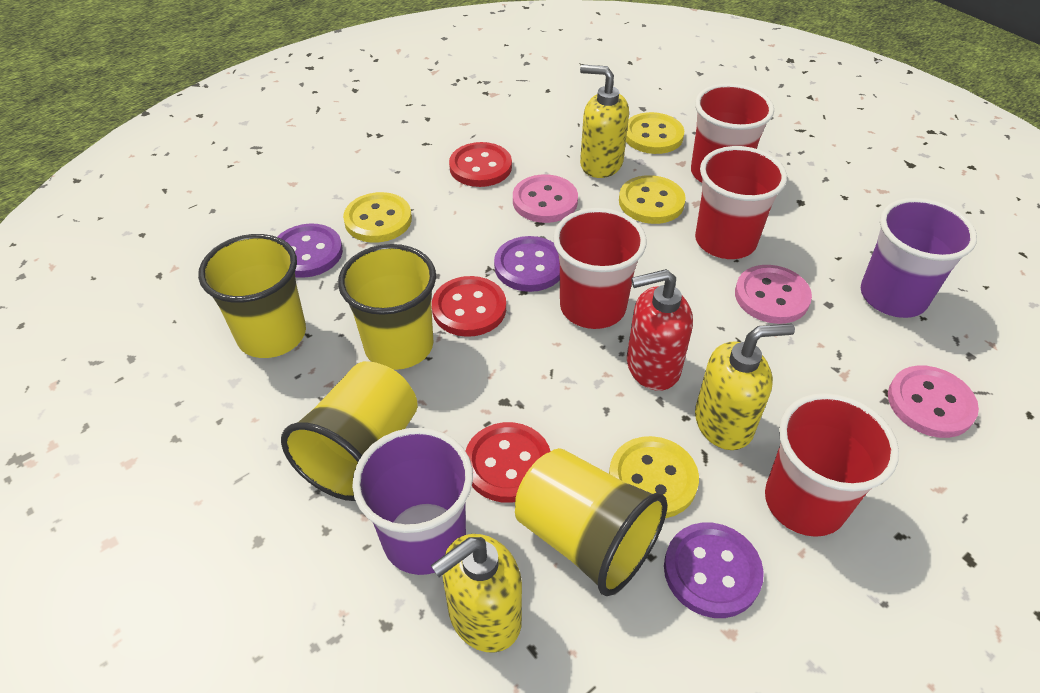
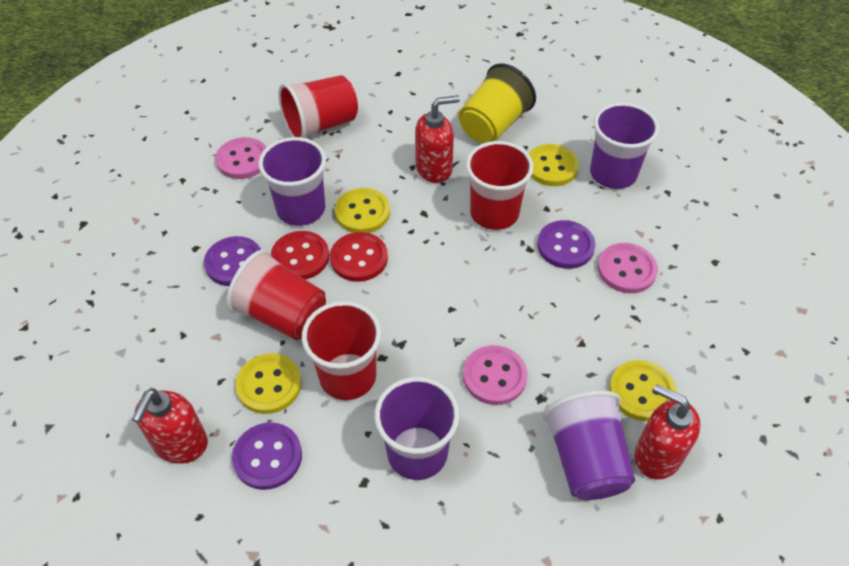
purple cup: [352,428,473,575] [861,198,977,318] = 2 -> [258,137,326,226] [374,377,460,480] [542,390,635,500] [590,103,659,189] = 4
red button: [432,276,506,337] [449,142,512,187] [466,422,551,503] = 3 -> [271,231,329,279] [330,232,388,282] = 2
red soap dispenser: [627,269,693,391] = 1 -> [132,388,208,464] [415,95,460,183] [635,384,700,480] = 3
yellow cup: [198,234,306,358] [281,361,418,501] [338,244,436,370] [515,448,667,596] = 4 -> [458,63,536,143] = 1
yellow soap dispenser: [431,534,522,653] [580,65,629,178] [695,324,795,450] = 3 -> none = 0

